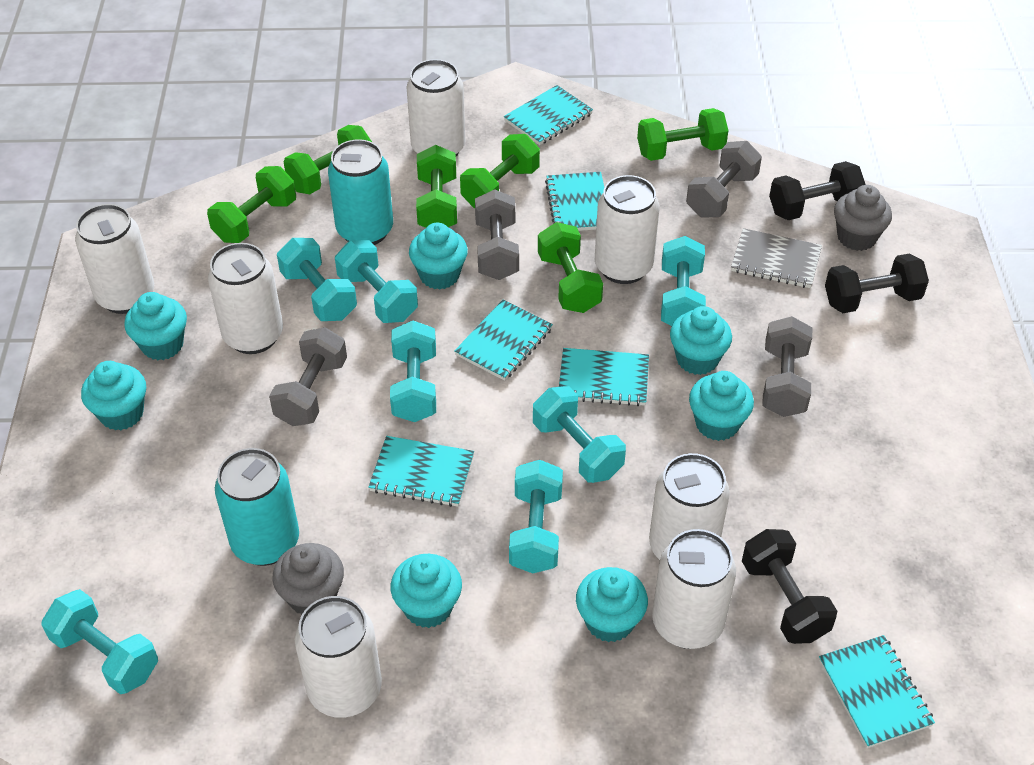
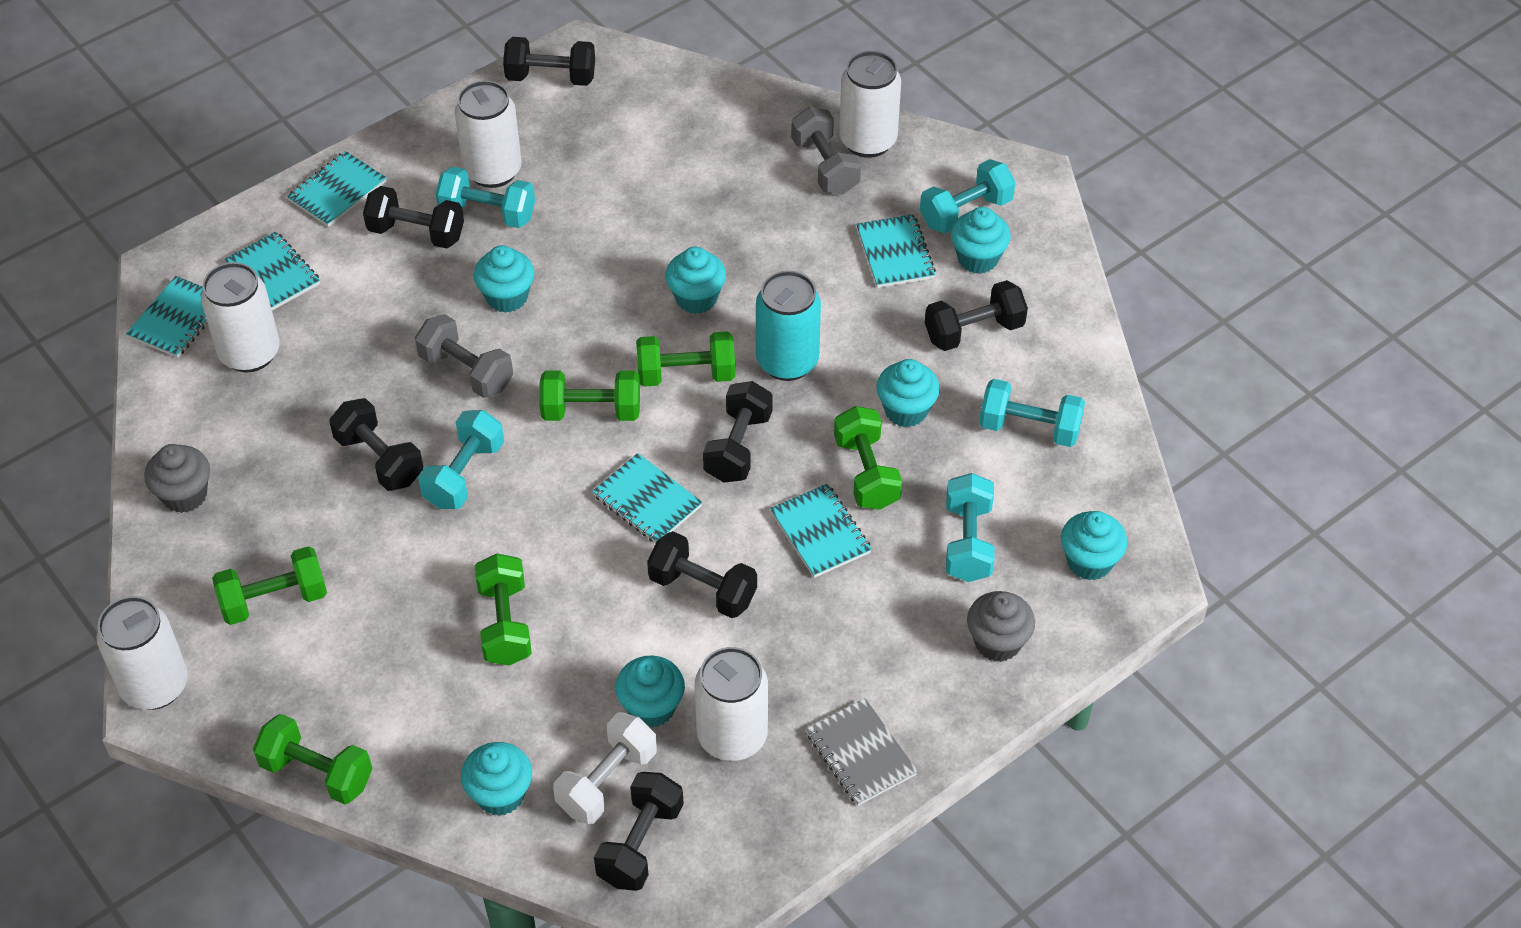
black dumbbell: [742,529,837,644] [769,161,866,220] [825,253,929,313] = 3 -> [329,398,423,491] [363,186,464,249] [503,37,595,86] [594,772,684,891] [647,531,757,618] [703,381,773,483] [925,280,1028,351] = 7
grey dumbbell: [269,327,347,426] [475,189,519,280] [686,141,762,218] [762,316,812,417] = 4 -> [415,314,513,398] [791,107,861,195] = 2
turquoise can: [215,448,299,566] [328,139,393,245] = 2 -> [756,271,821,381] = 1
turquoise dumbbell: [42,589,158,694] [277,238,357,321] [335,240,418,323] [390,321,436,422] [509,460,563,573] [533,386,626,483] [661,236,706,326] = 7 -> [418,410,504,509] [436,167,535,228] [920,159,1015,233] [946,473,995,582] [979,379,1085,447] = 5
white can: [75,204,154,314] [208,243,283,354] [295,596,382,718] [407,59,465,156] [595,175,660,284] [649,453,730,560] [652,529,736,649] = 7 -> [96,596,188,710] [201,262,280,372] [455,81,522,188] [695,647,768,761] [839,51,901,158] = 5
white dumbbell: none = 0 -> [553,712,657,824] = 1

